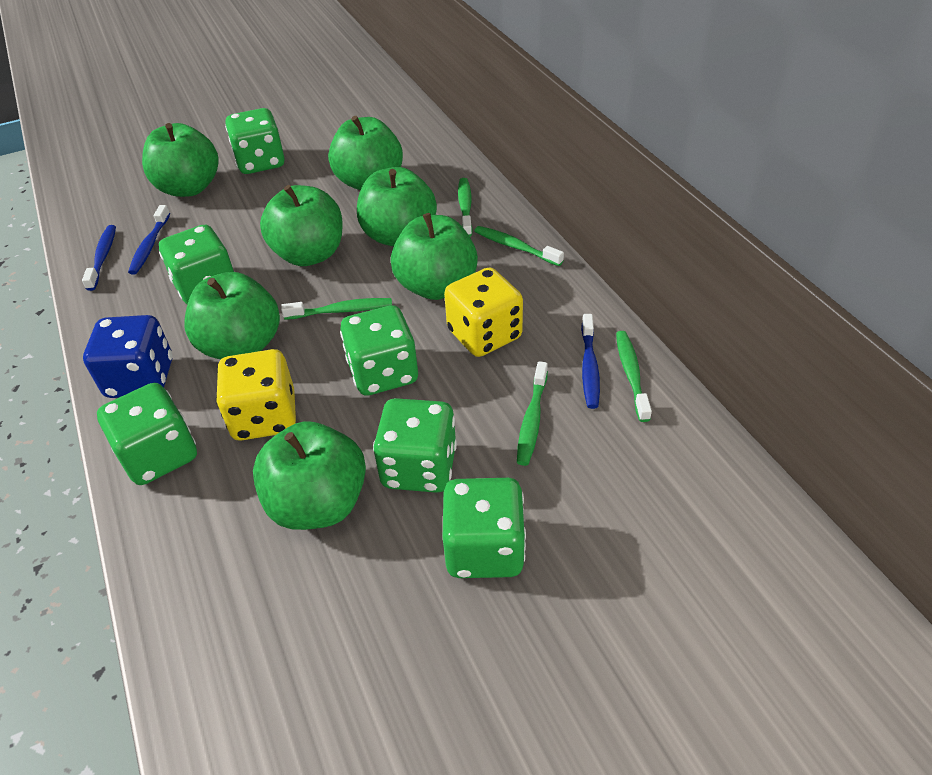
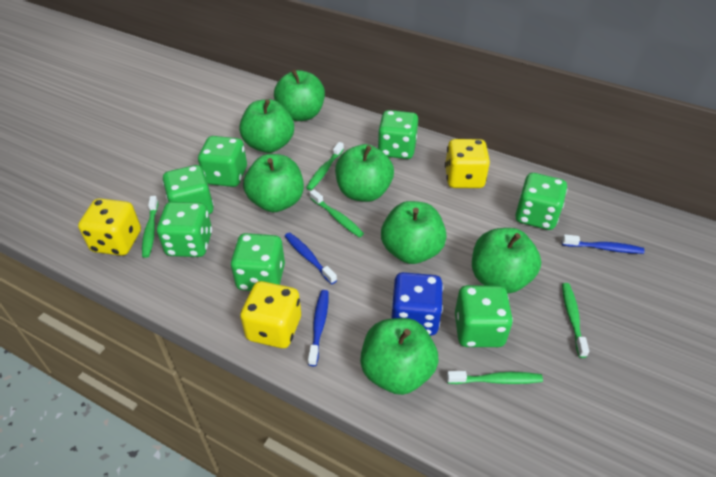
green dice: [97,383,197,485] [159,225,234,304] [225,108,285,174] [340,305,418,396] [373,398,457,493] [443,478,526,578] = 6 -> [157,202,212,257] [162,165,214,214] [198,136,247,187] [230,233,285,291] [377,110,418,159] [455,285,513,347] [515,173,567,230] = 7
yellow dice: [216,349,296,441] [444,268,523,357] = 2 -> [78,198,141,256] [240,281,301,348] [445,139,490,188] = 3

